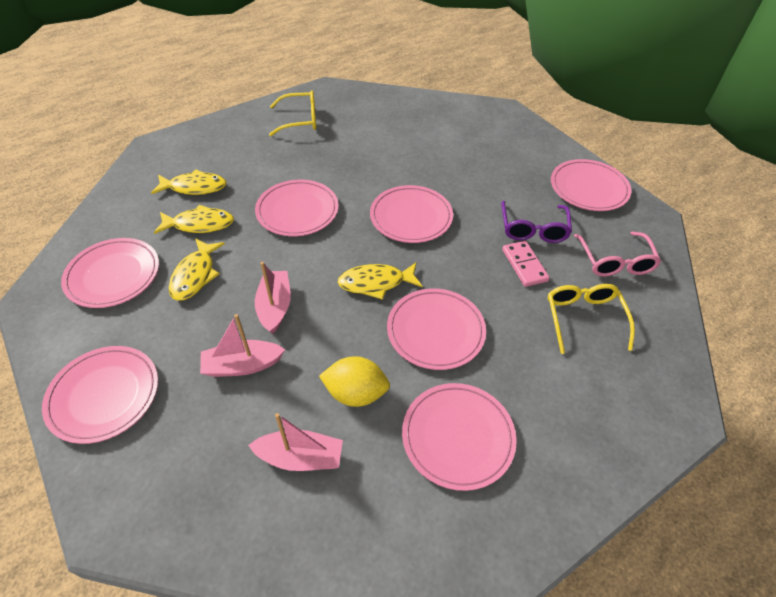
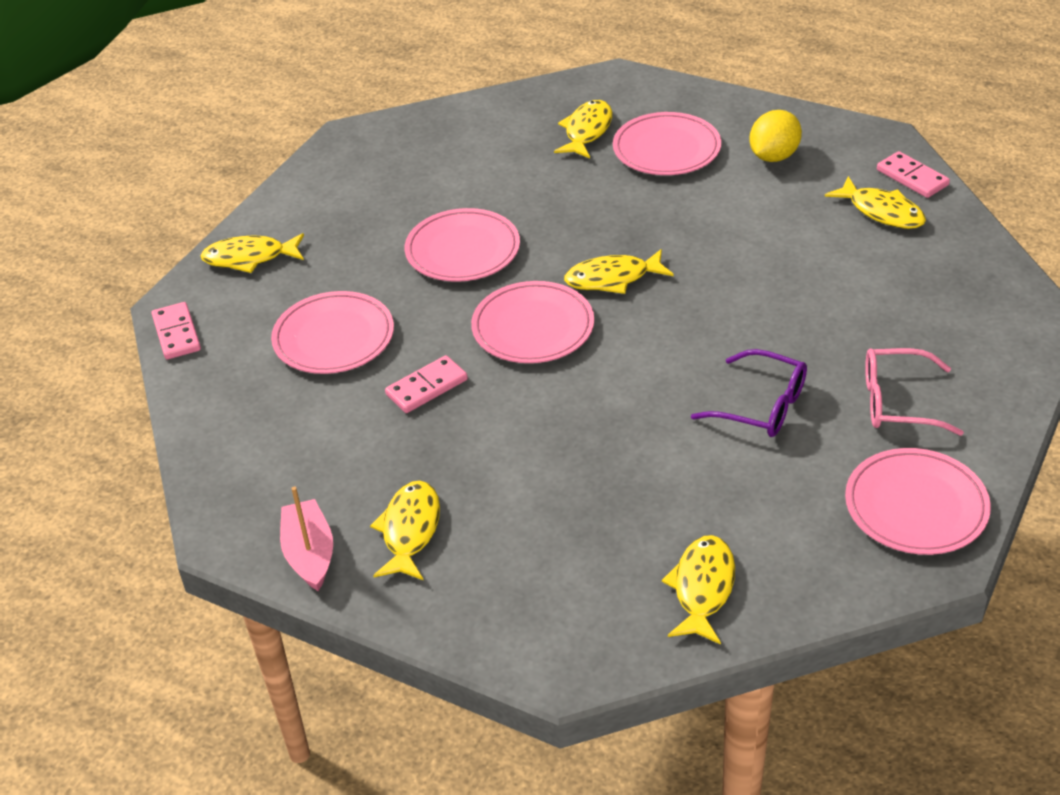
pink boat: [200,314,285,377] [248,413,343,471] [255,262,291,335] = 3 -> [280,486,333,591] = 1
pink domino: [502,241,550,287] = 1 -> [152,302,201,359] [385,355,468,413] [877,151,950,198] = 3
pink plate: [42,346,158,444] [61,238,159,308] [255,180,339,236] [370,185,453,243] [387,288,486,370] [402,383,517,491] [551,159,632,211] = 7 -> [271,291,394,374] [405,208,520,282] [471,281,594,363] [613,112,721,175] [845,448,991,555] = 5
yellow fish: [151,169,227,195] [154,205,234,234] [169,238,225,301] [338,262,423,300] = 4 -> [201,233,304,273] [370,481,440,580] [554,100,612,158] [564,249,674,294] [662,535,735,645] [825,176,926,229] = 6
yellow glasses: [269,90,316,136] [548,284,635,354] = 2 -> none = 0

